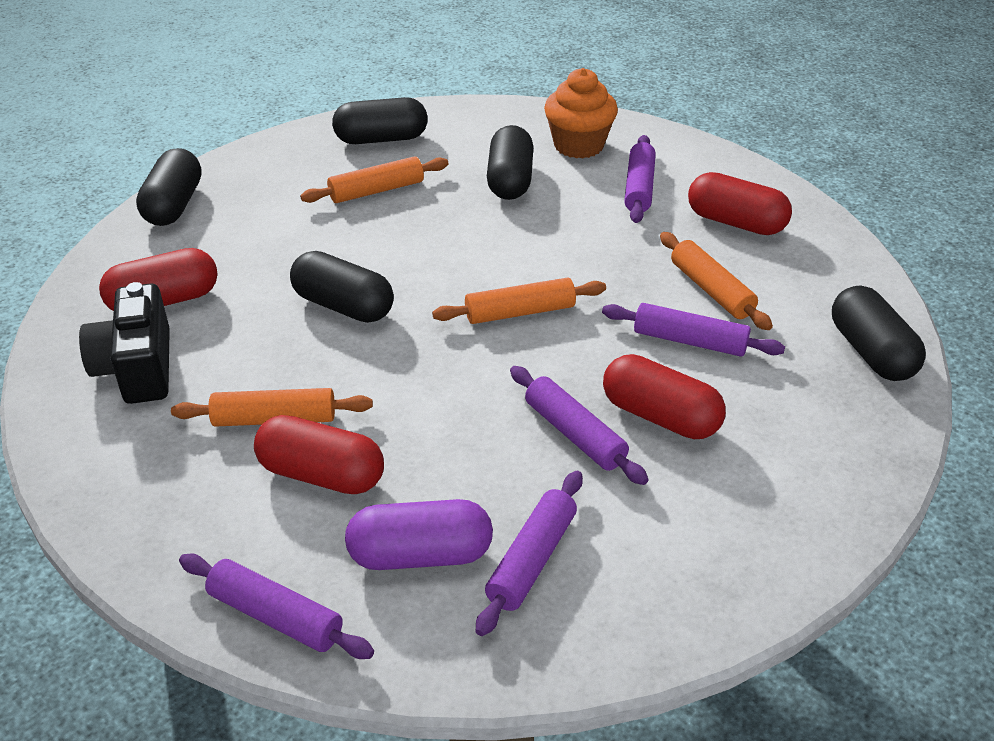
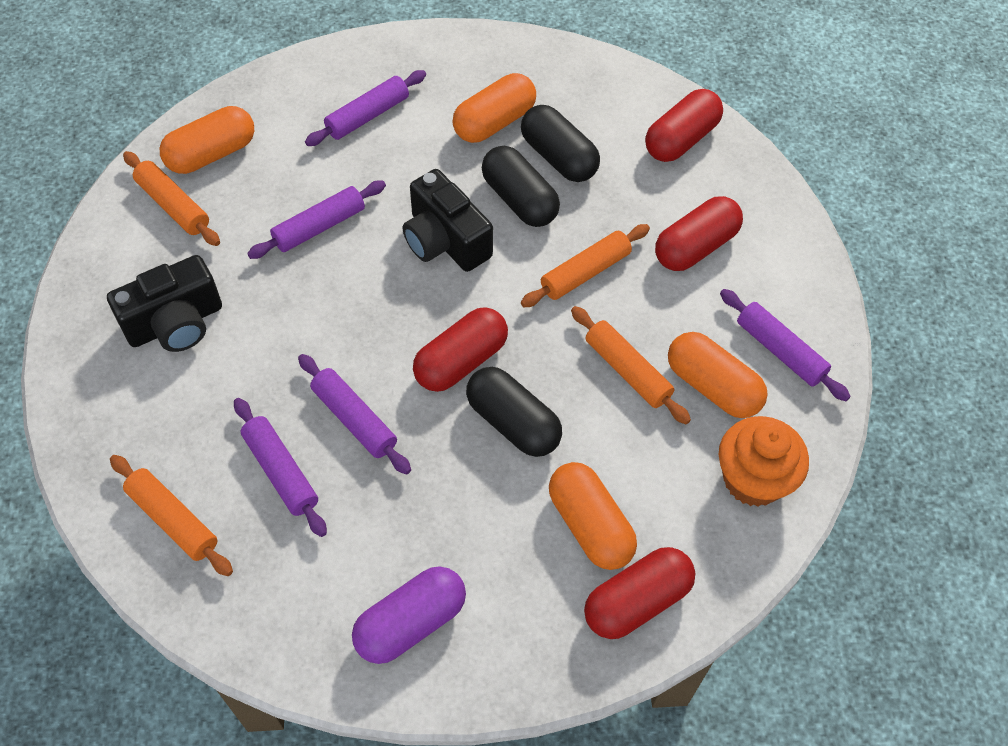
black camera: [79,282,170,404] = 1 -> [107,255,222,352] [403,169,493,272] = 2
black capsule: [136,148,202,226] [290,251,394,323] [332,97,428,144] [487,125,533,200] [832,286,926,381] = 5 -> [466,367,562,457] [482,146,560,227] [521,105,600,182] = 3
orange capsule: none = 0 -> [160,106,254,174] [453,73,536,143] [549,462,637,570] [668,332,768,418] = 4

